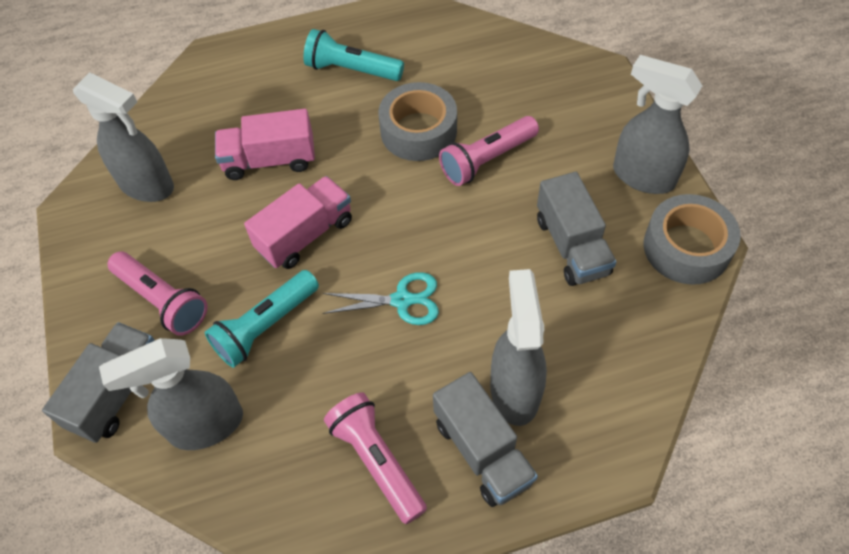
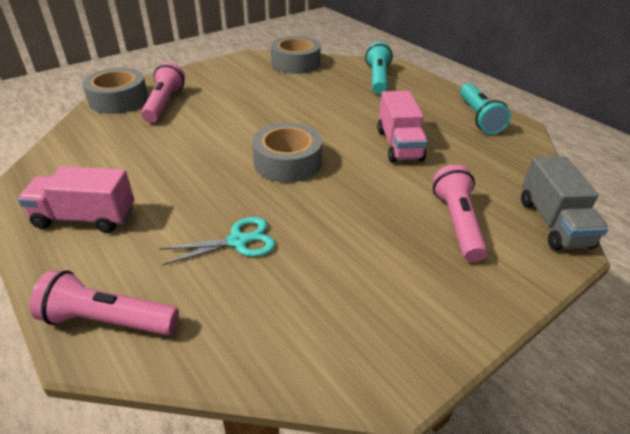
grey spray bottle: [73,72,174,202] [99,338,243,450] [490,269,547,426] [613,55,702,194] = 4 -> none = 0
grey tape: [379,82,457,161] [644,194,741,285] = 2 -> [82,68,148,114] [252,123,322,183] [271,36,321,74] = 3
grey truck: [42,322,154,443] [433,372,538,507] [537,172,616,286] = 3 -> [521,156,609,250] = 1

